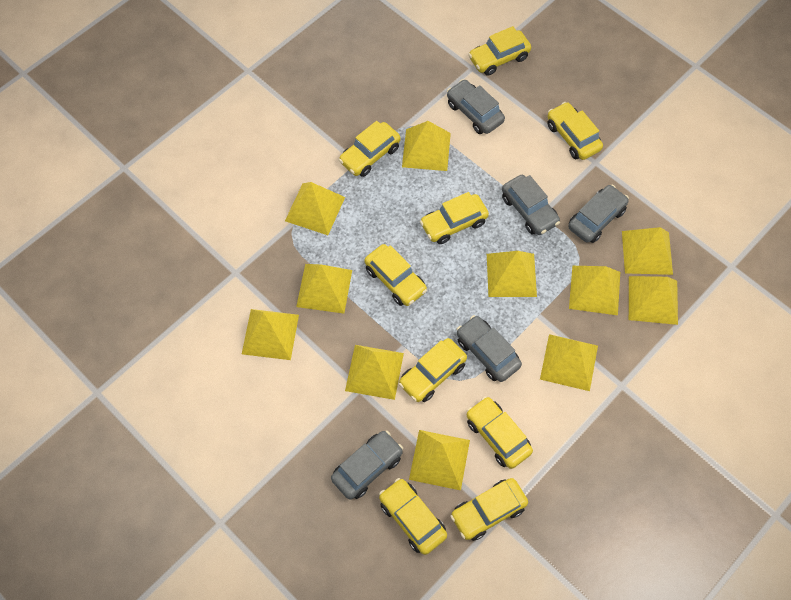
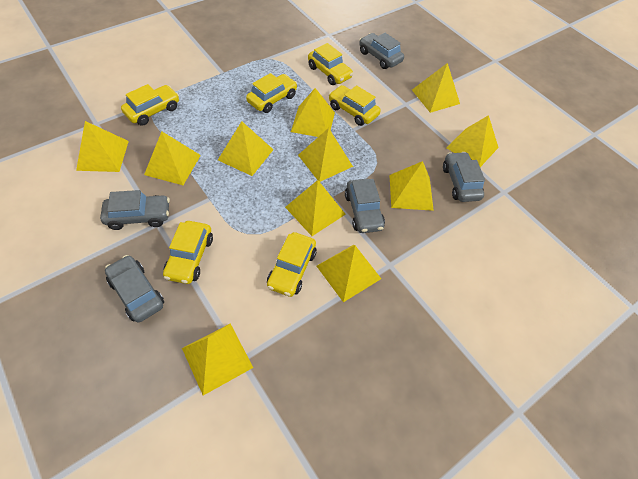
yellow car: [339,121,401,177] [364,244,427,306] [379,478,447,555] [399,338,467,402] [420,192,489,244] [450,478,528,541] [466,396,533,469] [468,26,531,76] [547,102,603,160] = 9 -> [121,84,179,126] [163,221,213,284] [246,73,297,113] [267,232,316,297] [308,43,353,85] [329,85,381,126] = 6

